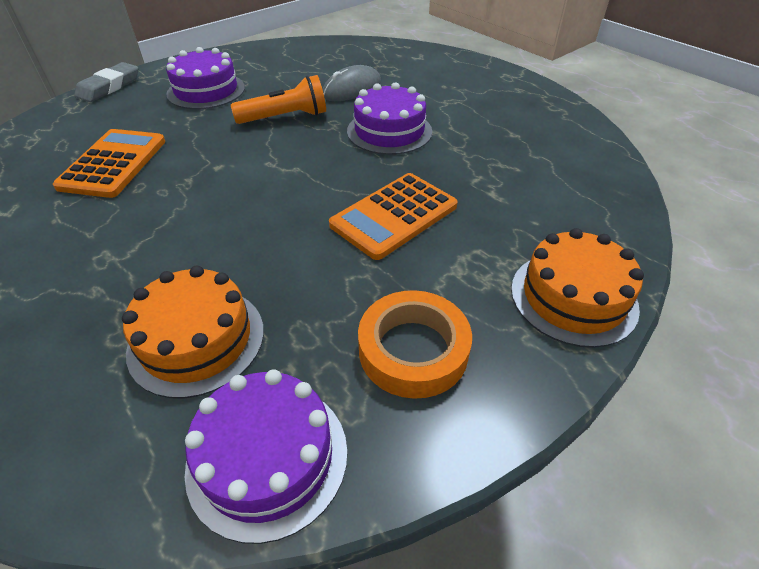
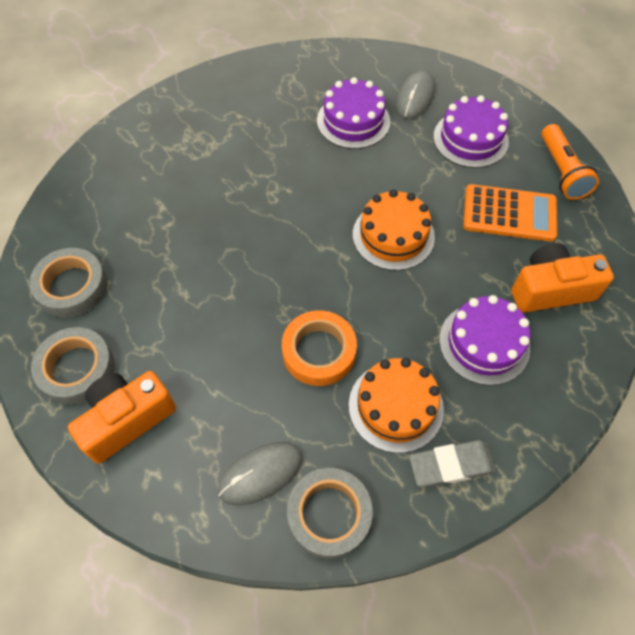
grey mouse: [323,65,381,101] = 1 -> [218,442,303,505] [396,70,435,119] = 2
grey tape: none = 0 -> [29,248,107,317] [31,327,114,404] [287,468,373,559] = 3
orange calculator: [53,129,165,198] [329,173,458,260] = 2 -> [463,184,557,242] = 1
orange camera: none = 0 -> [68,371,176,464] [511,243,614,313] = 2

